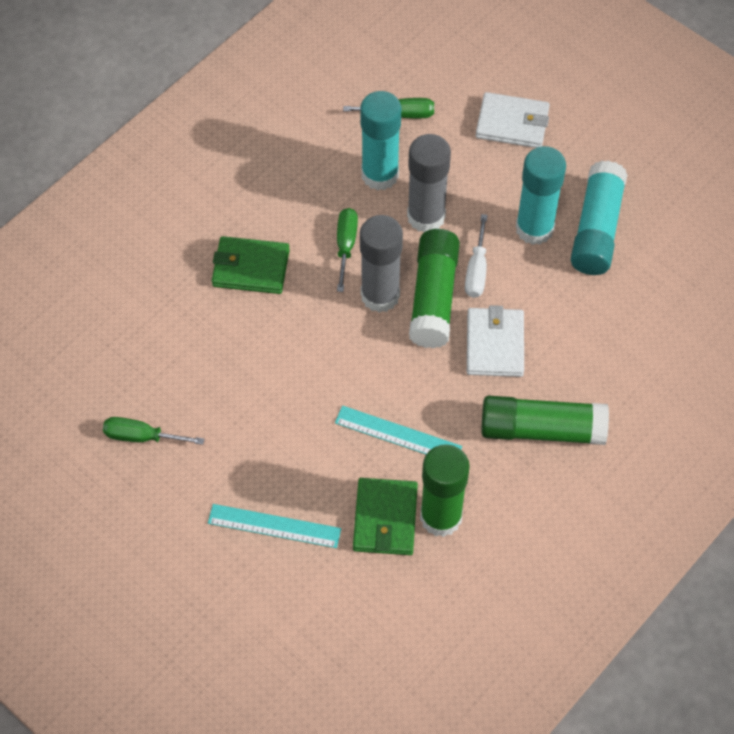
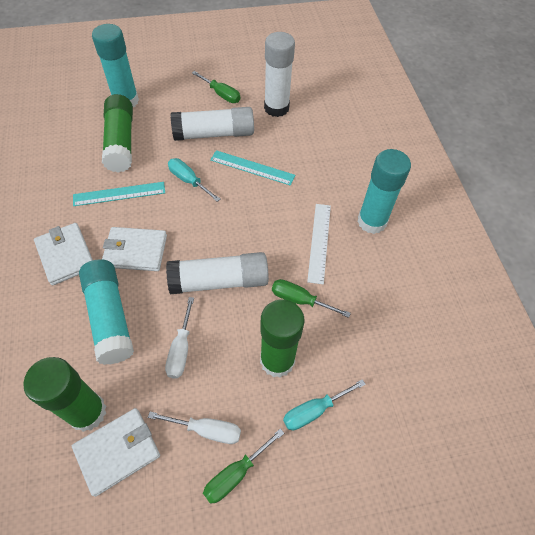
green wallet: [212,236,290,294] [353,478,418,555] = 2 -> none = 0
grey glue stick: [360,215,403,312] [407,134,451,232] = 2 -> none = 0
turquoise screwdriver: none = 0 -> [168,158,220,202] [283,379,366,430] = 2
white glue stick: none = 0 -> [166,252,269,294] [171,107,254,141] [264,32,295,117] = 3
white ruler: none = 0 -> [307,204,331,284] = 1
white screwdriver: [465,214,488,298] = 1 -> [148,412,241,444] [165,297,194,379] = 2
white wallet: [467,305,524,377] [476,92,550,148] = 2 -> [34,223,93,286] [72,408,160,497] [102,227,167,271] = 3

